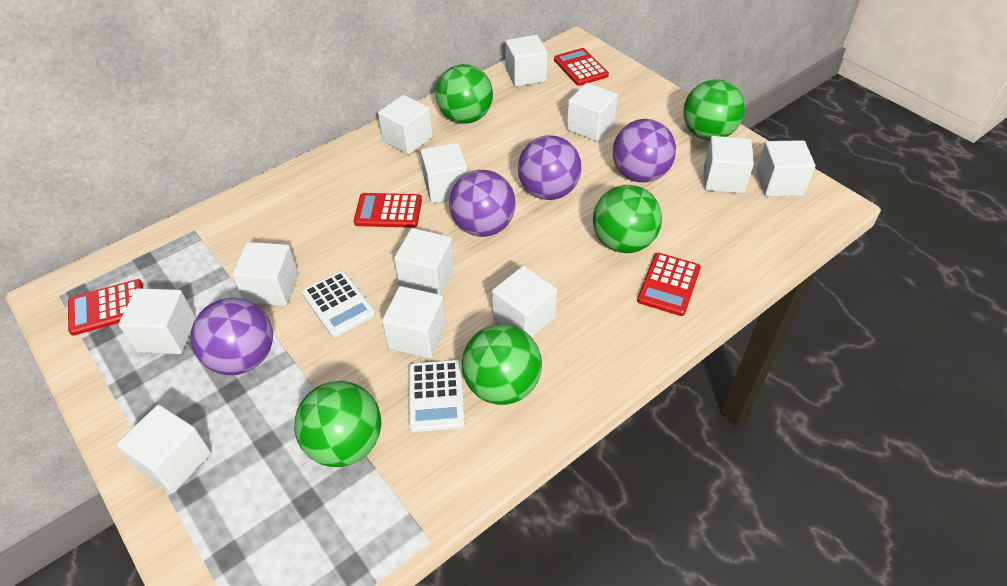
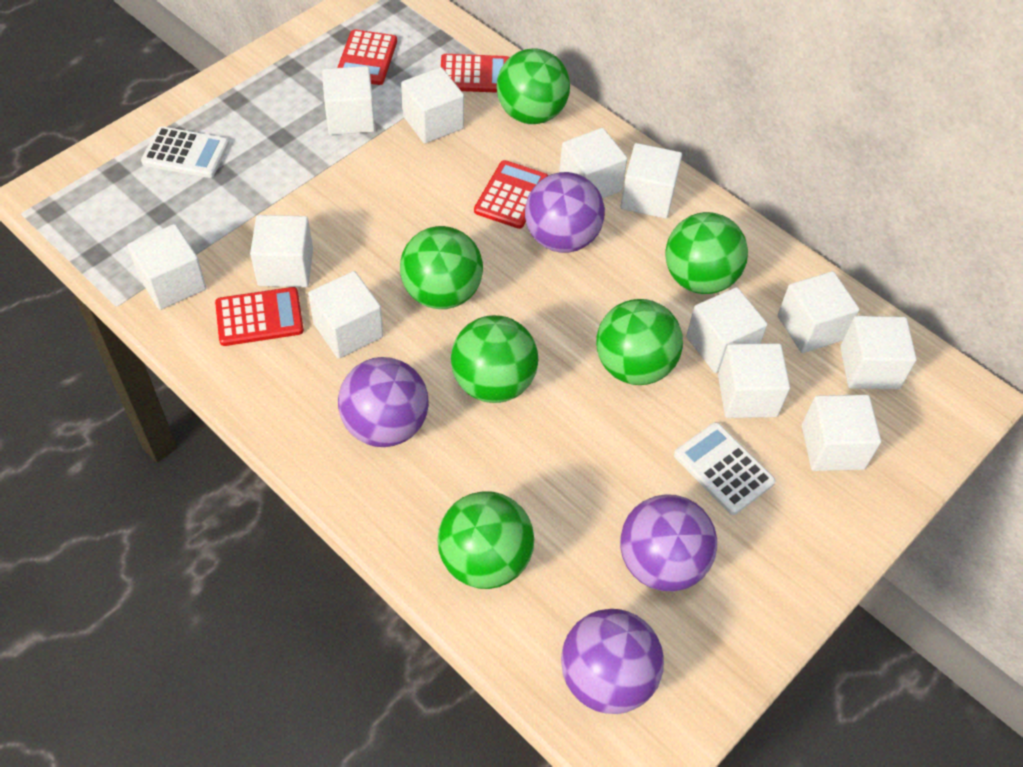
green ball: [294,381,381,467] [436,64,493,124] [462,324,542,405] [593,185,662,253] [683,80,745,140] = 5 -> [400,226,483,309] [437,491,534,589] [451,315,538,403] [497,48,570,124] [596,299,683,385] [666,212,748,294] = 6

